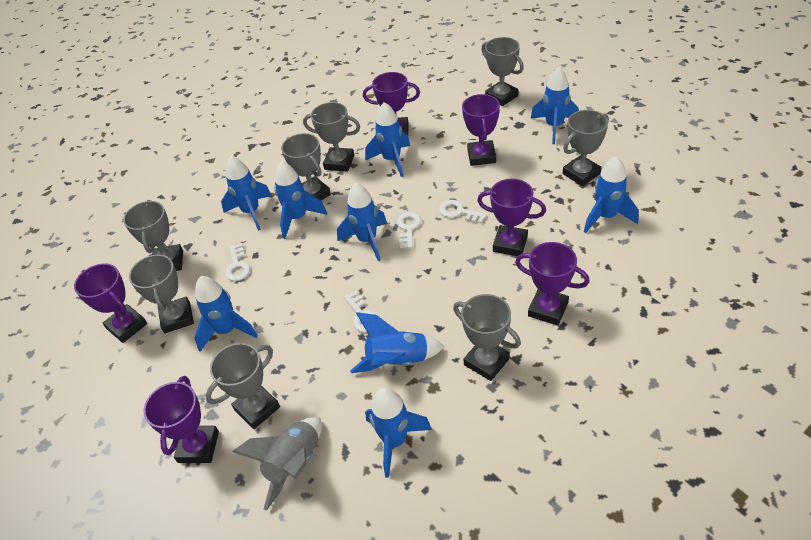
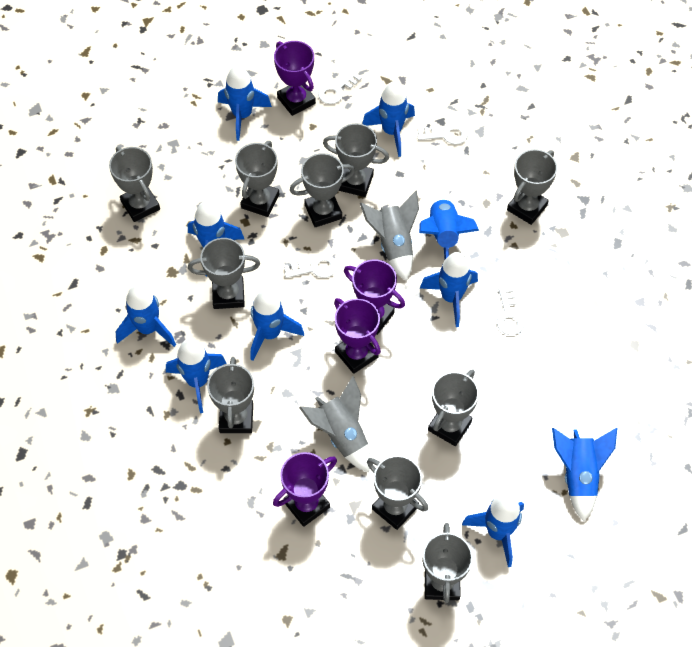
blue rocket: [195,276,258,352] [221,156,272,231] [274,161,327,239] [337,183,387,261] [350,312,444,373] [365,102,410,177] [365,388,432,478] [531,67,579,144] [584,156,639,233] = 9 -> [115,284,176,347] [166,339,227,413] [188,201,244,276] [218,65,272,141] [251,289,304,361] [362,81,415,157] [419,197,479,259] [420,252,478,327] [462,495,524,567] [552,428,617,521] = 10
grey rocket: [233,417,322,511] = 1 -> [299,376,371,472] [360,191,419,281] = 2
grey trophy: [123,200,183,271] [129,254,194,333] [205,343,280,429] [281,133,331,200] [303,102,360,171] [453,294,521,381] [481,37,524,106] [562,110,609,186] = 8 -> [109,147,160,222] [188,238,260,309] [207,357,254,433] [235,141,279,217] [290,153,355,227] [323,123,389,197] [367,455,428,530] [423,523,473,603] [428,369,479,446] [507,149,557,225] = 10
purple trophy: [74,263,147,343] [144,376,219,463] [363,72,420,135] [462,94,500,166] [477,179,546,256] [515,242,590,326] = 6 -> [273,452,337,527] [274,41,316,116] [334,298,381,374] [344,259,405,335] = 4

